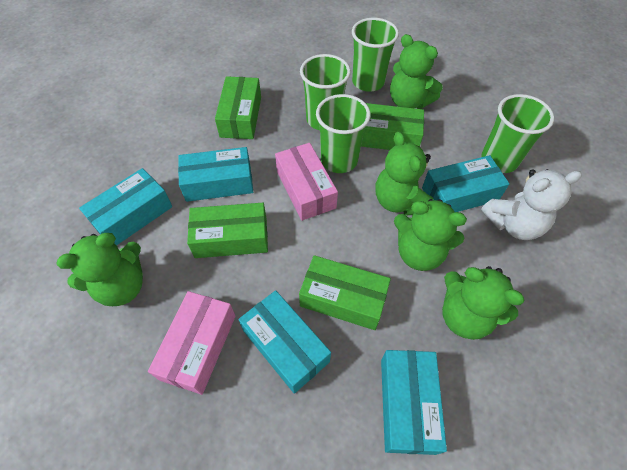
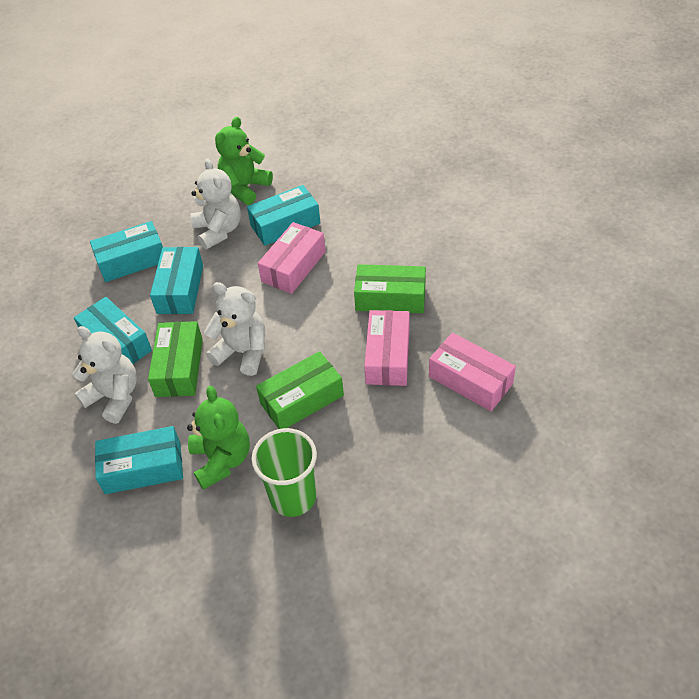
green box: [187,203,268,258] [215,76,261,139] [299,255,391,330] [361,103,424,150] = 4 -> [148,321,203,397] [256,351,344,429] [354,264,426,313] = 3
green cup: [300,54,351,130] [316,94,371,173] [352,18,399,92] [481,94,554,173] = 4 -> [251,428,317,517] = 1
green teddy bear: [56,233,143,306] [376,132,433,216] [390,34,443,109] [394,199,467,271] [442,266,524,340] = 5 -> [187,386,250,490] [215,117,273,205] = 2
pink box: [148,291,236,395] [275,143,338,221] = 2 -> [258,222,326,294] [364,310,410,386] [429,333,516,411] = 3
white teddy bear: [481,169,582,240] = 1 -> [73,326,137,424] [191,159,241,249] [204,282,265,376] = 3

